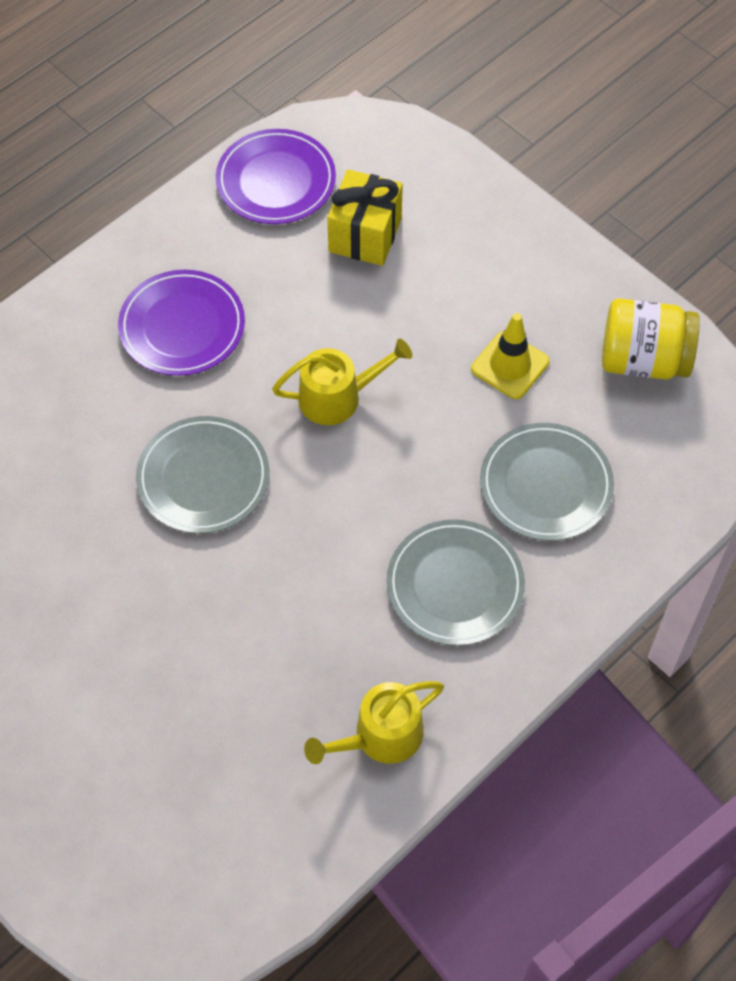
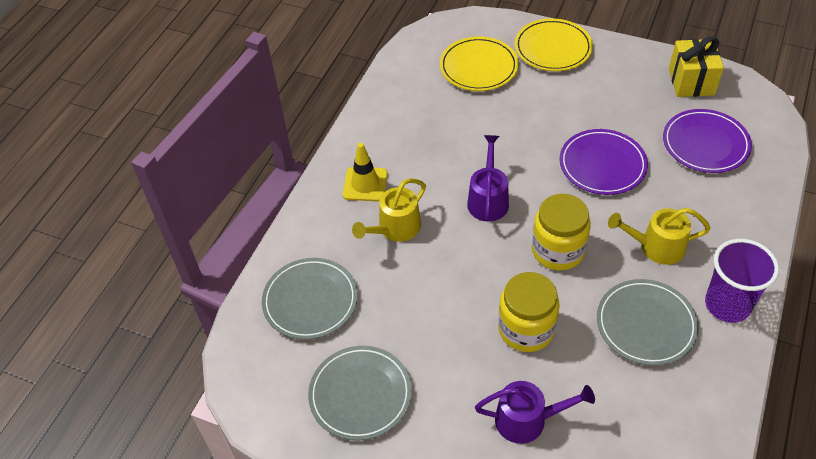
purple cup: none = 0 -> [705,239,779,323] = 1
purple watering can: none = 0 -> [467,135,509,222] [475,381,595,444] = 2
yellow jar: [602,298,700,380] = 1 -> [498,272,559,352] [532,194,591,271] = 2
yellow plate: none = 0 -> [440,37,519,91] [514,18,593,71] = 2

